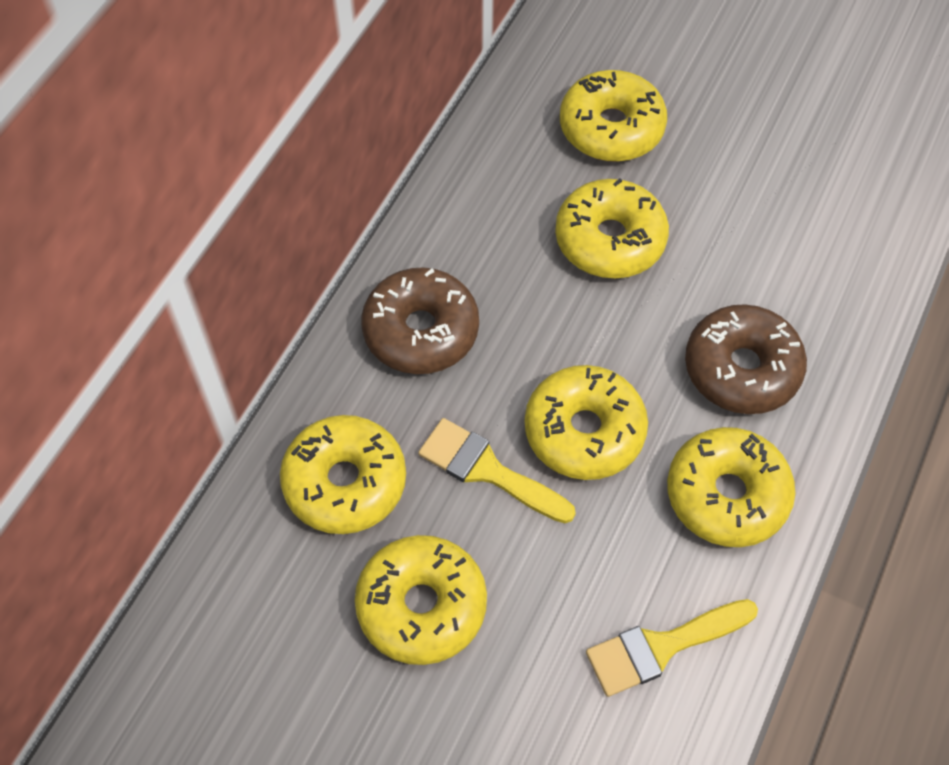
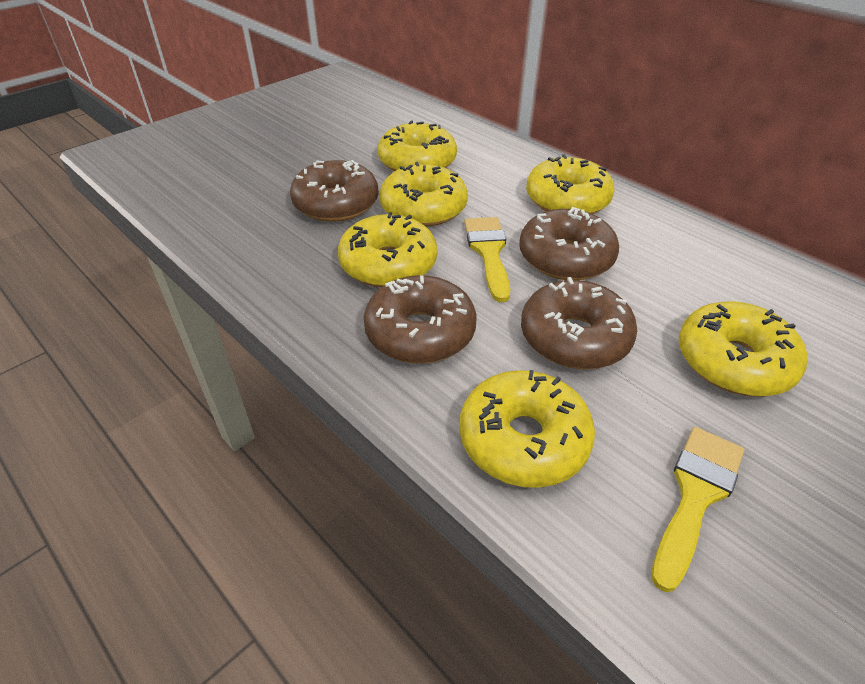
brown donut: [361,267,479,374] [685,304,807,414] = 2 -> [290,160,379,222] [364,275,477,364] [519,207,619,280] [521,277,637,369] = 4

